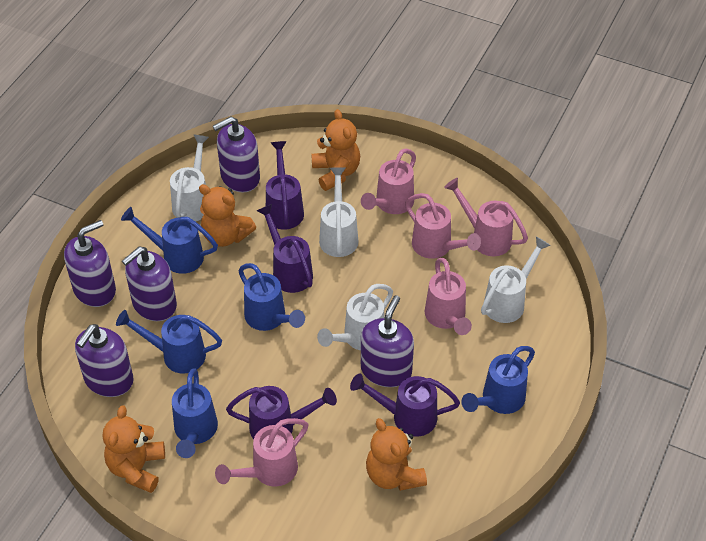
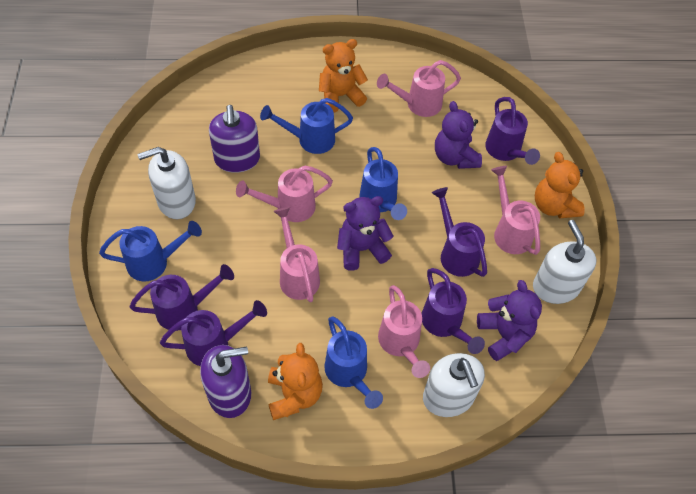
blue watering can: [116,310,222,373] [121,207,218,274] [172,368,218,458] [238,263,305,331] [461,346,535,414] = 5 -> [99,221,202,282] [260,98,353,154] [324,316,383,409] [359,147,407,220] = 4
orange teddy bear: [103,405,165,493] [199,184,256,247] [311,109,360,191] [366,418,427,491] = 4 -> [268,343,323,420] [319,39,368,113] [535,152,585,218] = 3
purple soap dispenser: [64,220,116,307] [75,324,134,397] [122,247,177,321] [213,116,260,193] [361,295,414,387] = 5 -> [200,345,251,418] [209,105,260,173] = 2
purple teddy bear: none = 0 -> [337,196,394,270] [435,101,482,169] [477,280,542,361] = 3
purple watering can: [226,386,337,439] [256,204,313,293] [266,141,304,229] [350,374,460,437] = 4 -> [130,264,234,331] [160,300,267,366] [422,268,485,354] [432,187,487,277] [485,97,540,165] = 5
white soap dispenser: none = 0 -> [138,147,196,219] [423,353,485,417] [533,220,596,304] = 3
white watering can: [170,134,209,222] [317,284,393,350] [319,167,359,257] [481,236,551,323] = 4 -> none = 0

